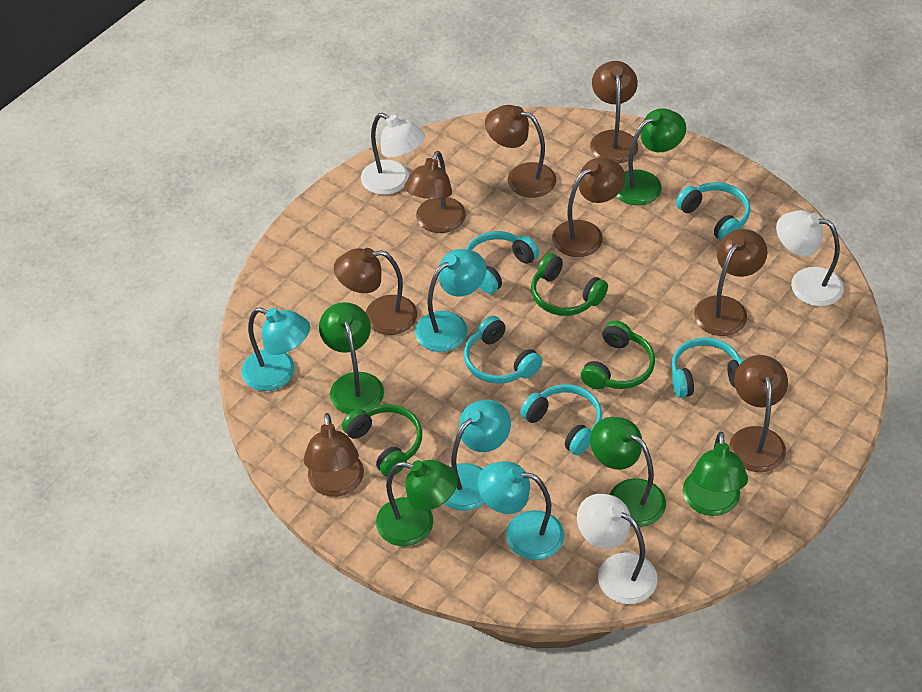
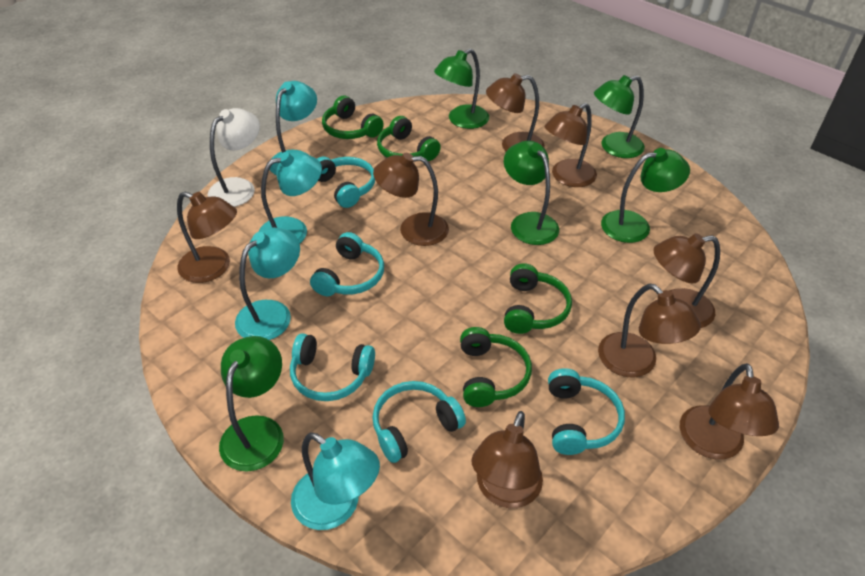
green headphones: [342,404,422,477] [531,253,608,316] [581,320,655,389] = 3 -> [322,96,384,139] [377,116,441,161] [460,327,532,407] [504,263,572,334] = 4
white lamp: [361,113,425,195] [577,494,658,604] [776,210,844,306] = 3 -> [208,108,260,207] = 1

